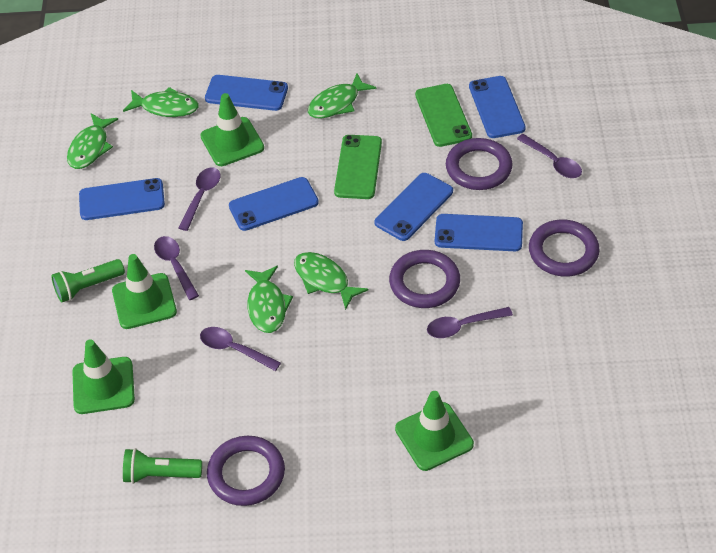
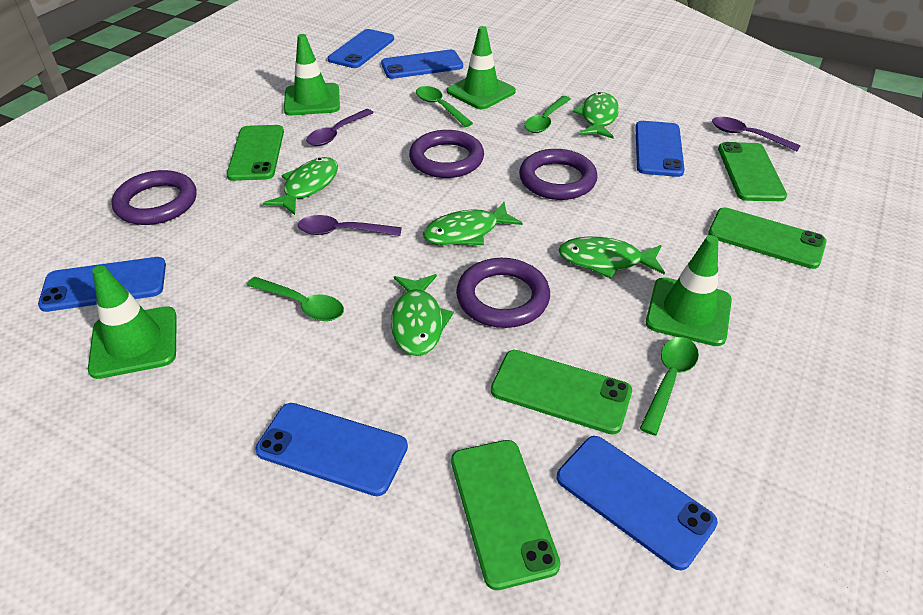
green flashlight: [51,259,125,303] [123,448,202,484] = 2 -> none = 0
green phone: [334,135,382,199] [415,84,472,147] = 2 -> [227,125,284,181] [451,440,561,590] [491,350,632,435] [708,207,827,269] [718,142,787,201] = 5
green spoon: none = 0 -> [247,277,344,321] [416,86,473,127] [524,96,571,133] [640,337,699,436] = 4
purple spoon: [154,236,199,300] [178,167,221,231] [200,327,281,371] [427,307,513,338] [517,134,582,178] = 5 -> [298,215,402,236] [306,109,374,146] [712,117,801,151] = 3

